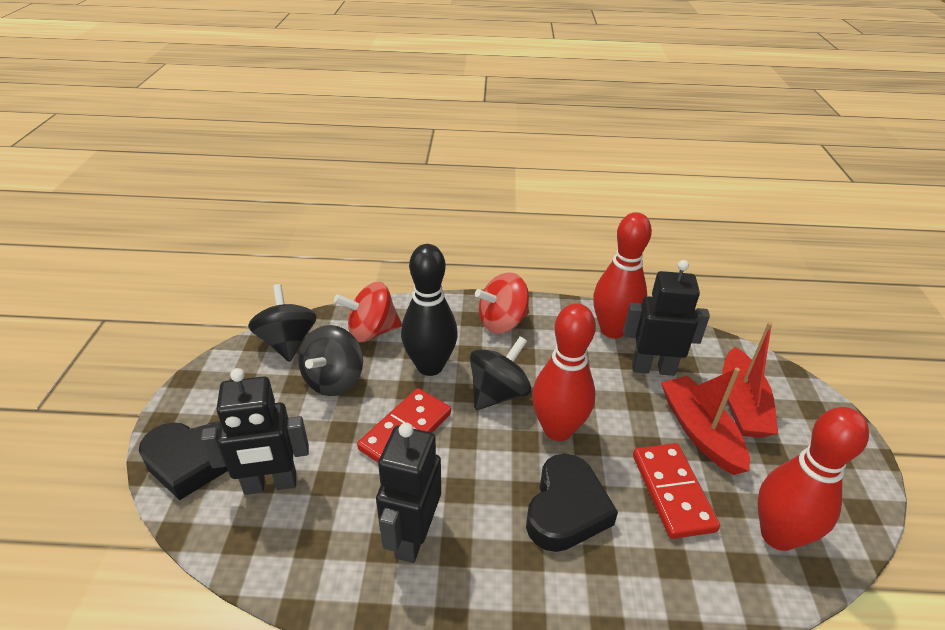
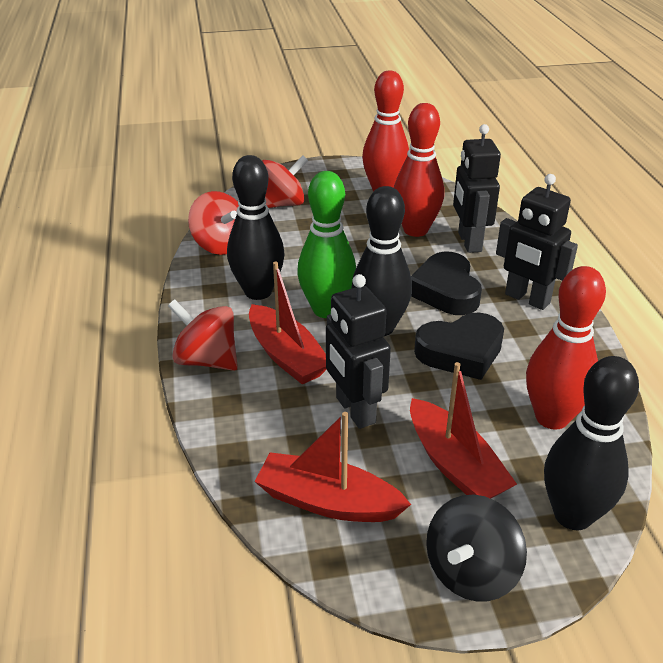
black bowling pin: [401,244,458,376] = 1 -> [227,155,284,300] [351,186,412,336] [544,356,639,530] = 3
black spinning top: [248,284,317,362] [298,325,363,396] [470,336,531,410] = 3 -> [426,495,527,601] = 1
green bowling pin: none = 0 -> [297,171,356,318] = 1
red boat: [661,368,750,475] [722,322,778,438] = 2 -> [249,261,327,384] [254,412,411,522] [410,362,517,499] = 3
red domino: [357,388,451,463] [633,443,720,539] = 2 -> none = 0
red spinning top: [334,282,402,342] [475,273,529,334] = 2 -> [168,299,238,371] [188,191,239,255] [262,155,308,208] = 3

